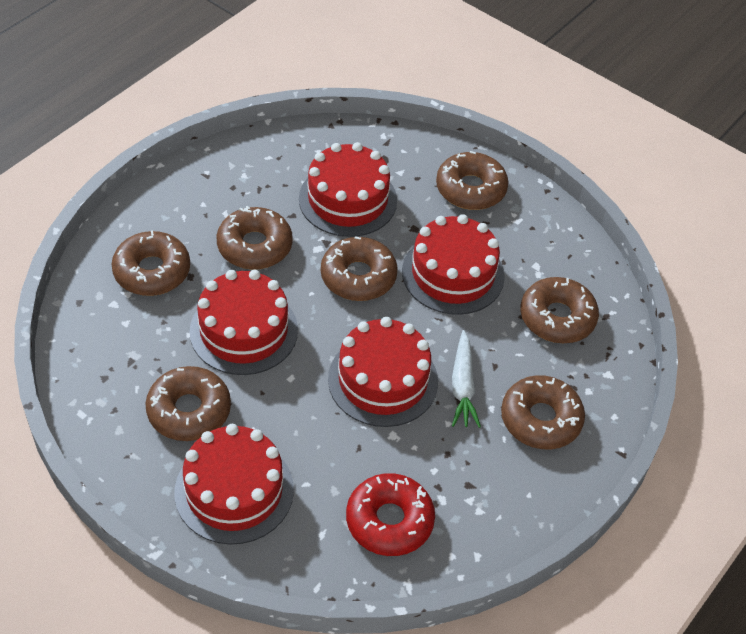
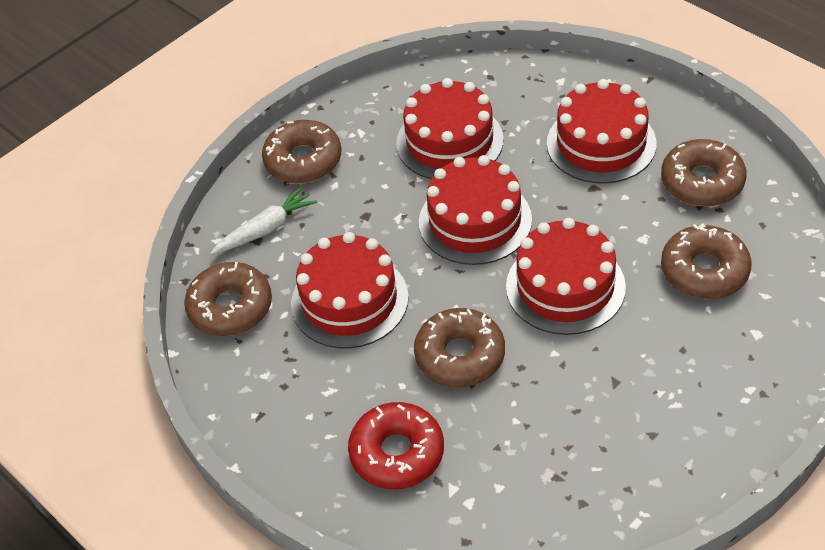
brown donut: [111,230,190,296] [146,366,231,441] [217,206,293,270] [321,236,398,301] [436,151,508,210] [501,375,585,449] [520,277,599,343] = 7 -> [184,262,272,336] [262,120,342,184] [414,308,505,387] [661,139,747,207] [661,223,752,299] = 5

